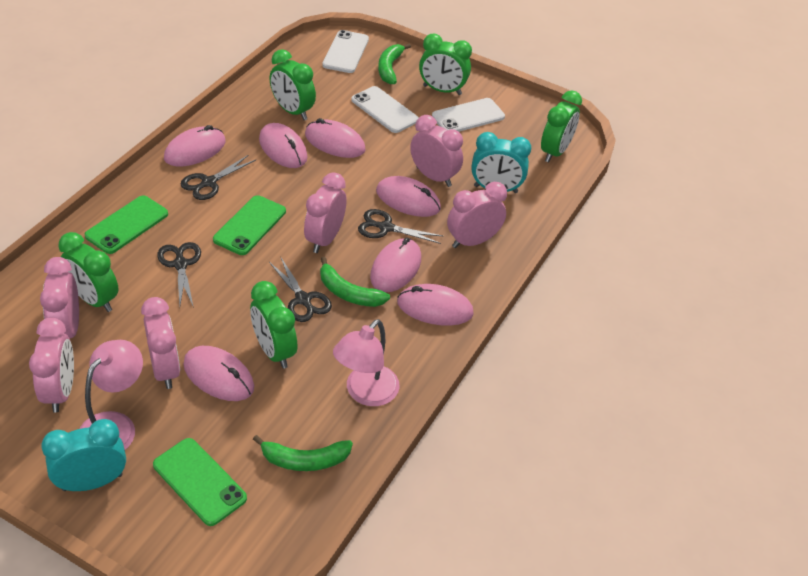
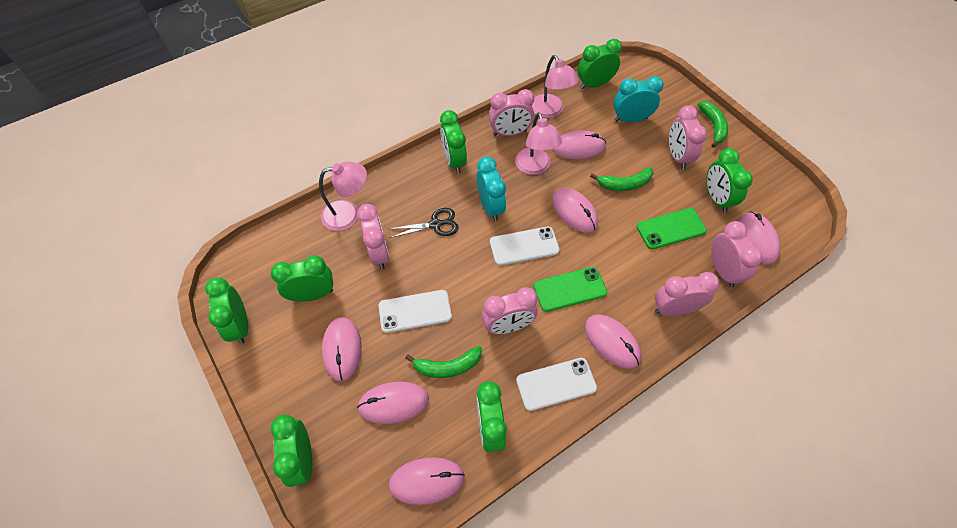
black scissors: [157,242,201,308] [180,155,256,200] [269,256,332,322] [358,209,443,244] = 4 -> [389,208,459,238] = 1
green clock: [58,232,118,312] [250,281,298,369] [270,49,316,120] [419,34,472,95] [541,90,582,162] = 5 -> [205,277,248,344] [271,256,333,302] [271,415,312,487] [440,110,467,174] [476,381,507,452] [578,39,622,89] [707,148,753,213] = 7
green phone: [85,196,168,254] [153,438,247,526] [213,195,286,255] = 3 -> [534,267,607,312] [637,208,707,249] = 2
pink lamp: [79,340,143,450] [333,319,400,406] = 2 -> [319,162,367,231] [515,112,562,175] [532,55,579,118] = 3

